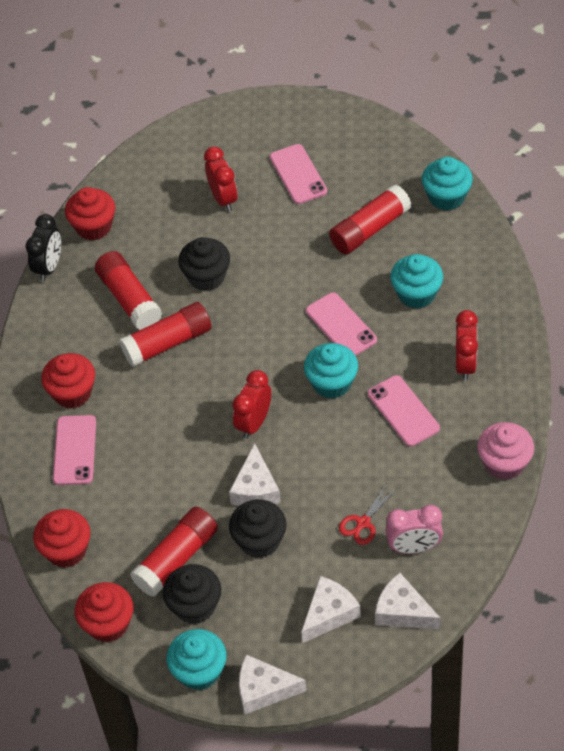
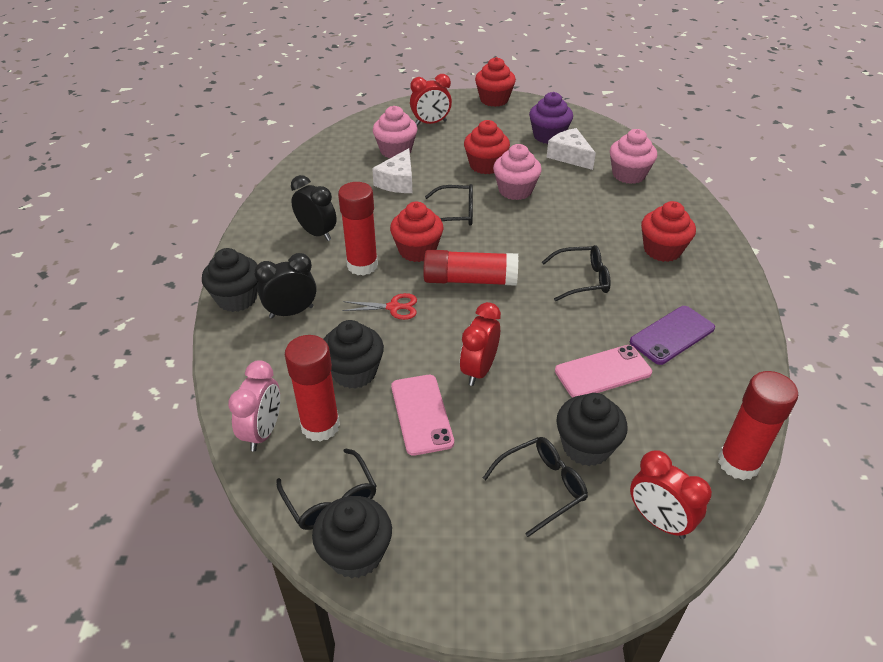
black clock: [26,214,61,281] = 1 -> [254,253,317,318] [291,175,337,241] = 2
black cupcake: [163,564,221,624] [178,237,230,291] [229,499,287,558] = 3 -> [202,248,258,312] [312,496,392,579] [324,320,384,389] [556,393,627,466] = 4
black glasses: none = 0 -> [277,448,376,530] [425,184,473,226] [483,437,588,537] [542,245,610,301] = 4
pink cupcake: [477,422,534,480] = 1 -> [373,106,418,158] [493,144,542,200] [610,129,657,184] = 3
pink phone: [53,415,96,485] [270,144,327,204] [306,292,377,356] [368,375,440,447] = 4 -> [391,375,454,456] [555,345,652,397] = 2
purple cupcake: none = 0 -> [529,92,573,144] = 1
purple phone: none = 0 -> [630,306,715,365] = 1
turquoise cupcake: [167,629,227,690] [304,343,358,399] [390,254,443,309] [422,157,473,210] = 4 -> none = 0
white cheese: [229,443,281,506] [239,655,307,714] [301,576,361,643] [375,573,441,630] = 4 -> [372,148,412,193] [547,128,596,170] = 2

